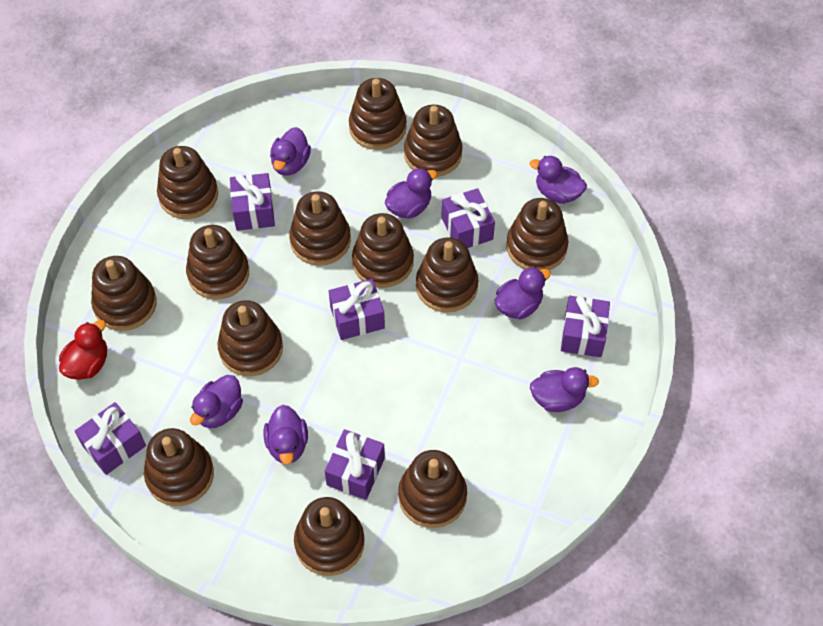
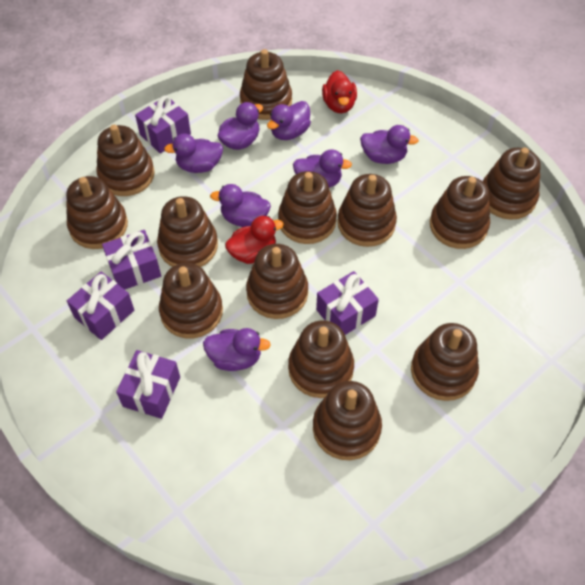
purple gift: [75,402,146,475] [230,173,275,231] [325,429,385,500] [329,279,385,340] [441,188,495,248] [561,296,610,357] = 6 -> [67,271,134,340] [102,230,161,290] [116,350,180,419] [135,96,191,153] [316,271,379,335] = 5
red duck: [59,320,107,380] = 1 -> [225,216,284,264] [322,70,357,113] = 2

